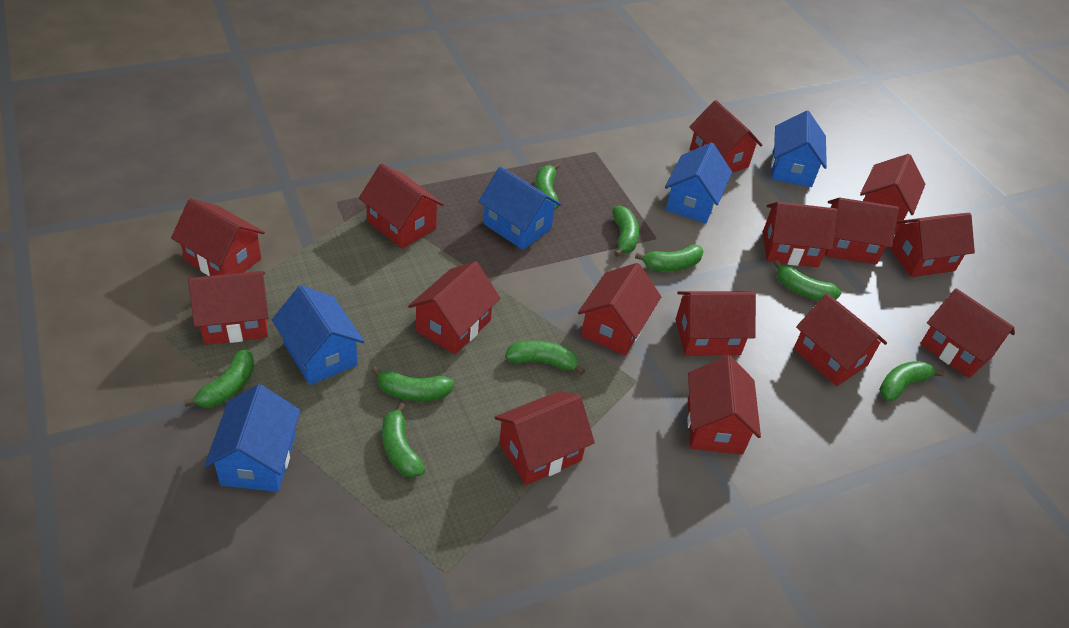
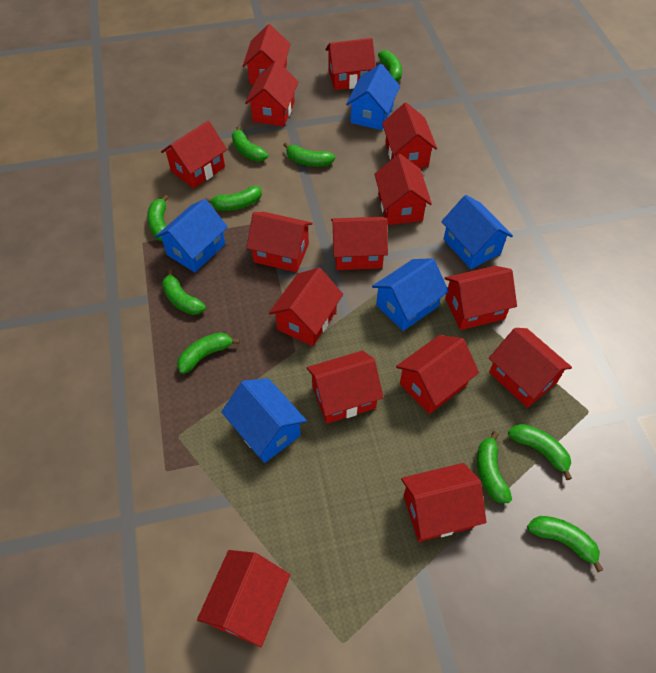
green banana: [184,349,255,408] [371,367,454,401] [382,402,425,477] [505,340,585,375] [535,163,560,209] [612,206,639,257] [635,244,704,271] [774,260,841,301] [879,361,944,402] = 9 -> [147,195,169,241] [162,269,206,315] [177,332,240,374] [205,186,262,211] [232,126,268,162] [283,142,335,167] [378,50,402,81] [477,431,512,503] [508,424,572,480] [527,516,604,572] = 10

